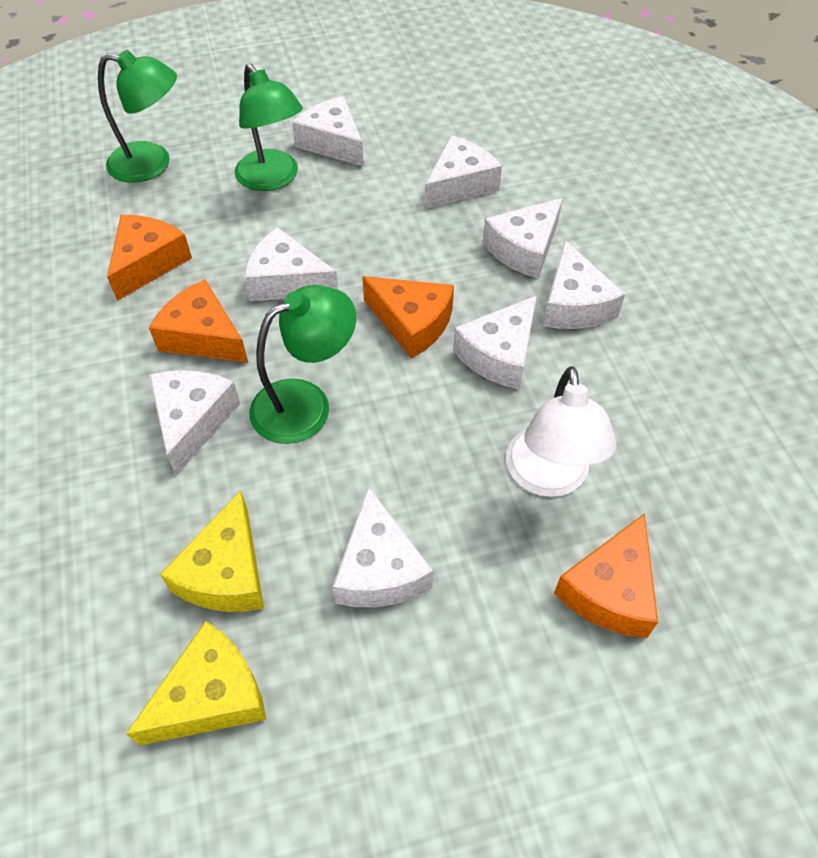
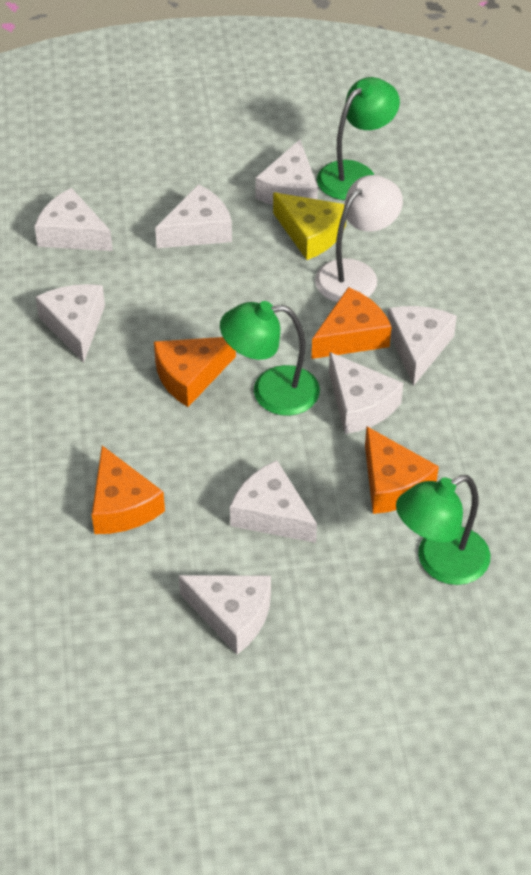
yellow cheese: [126,621,266,746] [160,490,264,612] = 2 -> [273,192,346,260] = 1

